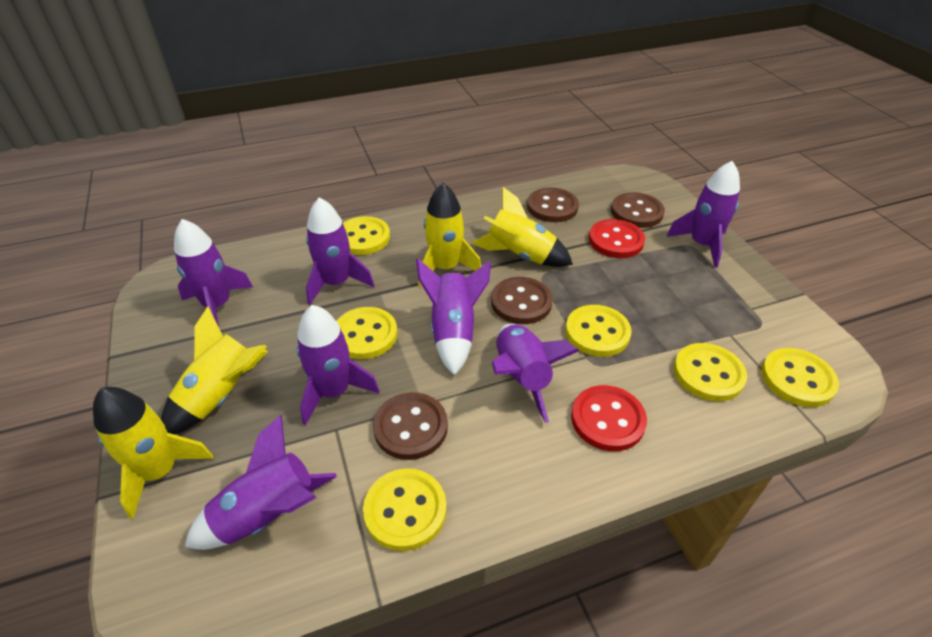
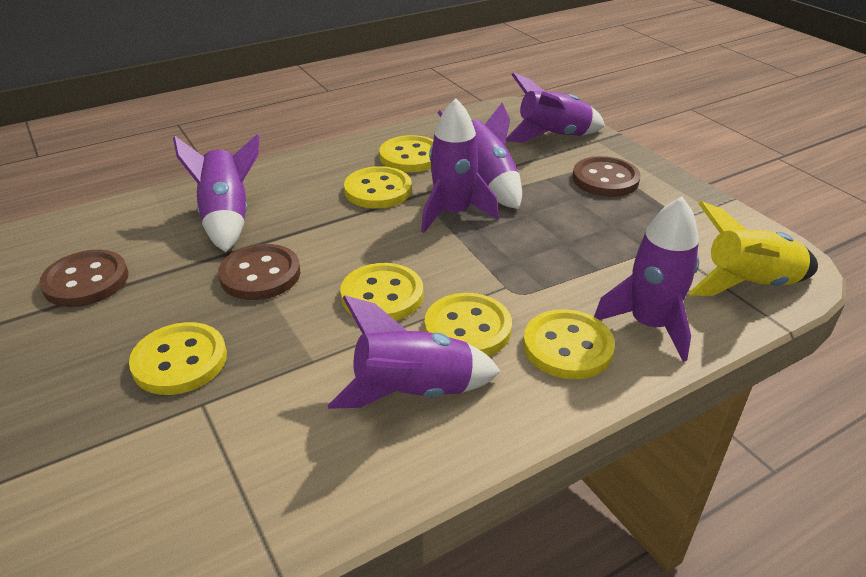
brown button: [373,392,448,460] [491,277,553,324] [527,188,579,222] [611,192,665,228] = 4 -> [39,250,128,307] [218,244,300,300] [572,156,641,197] = 3
purple rocket: [174,219,253,327] [185,415,337,550] [297,305,380,425] [306,197,374,305] [416,259,491,376] [492,324,579,423] [666,161,740,268] = 7 -> [173,134,259,252] [328,295,501,409] [421,99,499,233] [438,103,522,209] [506,73,605,143] [594,197,699,362] = 6
red button: [571,385,647,451] [589,219,645,258] = 2 -> none = 0
yellow rocket: [93,387,213,519] [161,307,268,435] [418,183,481,287] [472,187,573,267] = 4 -> [688,201,818,296] = 1

